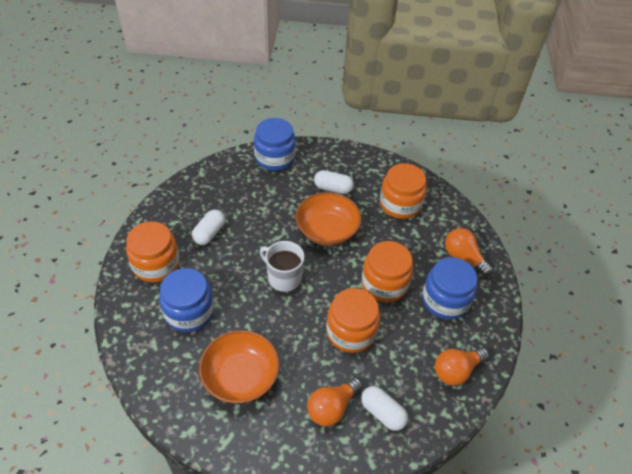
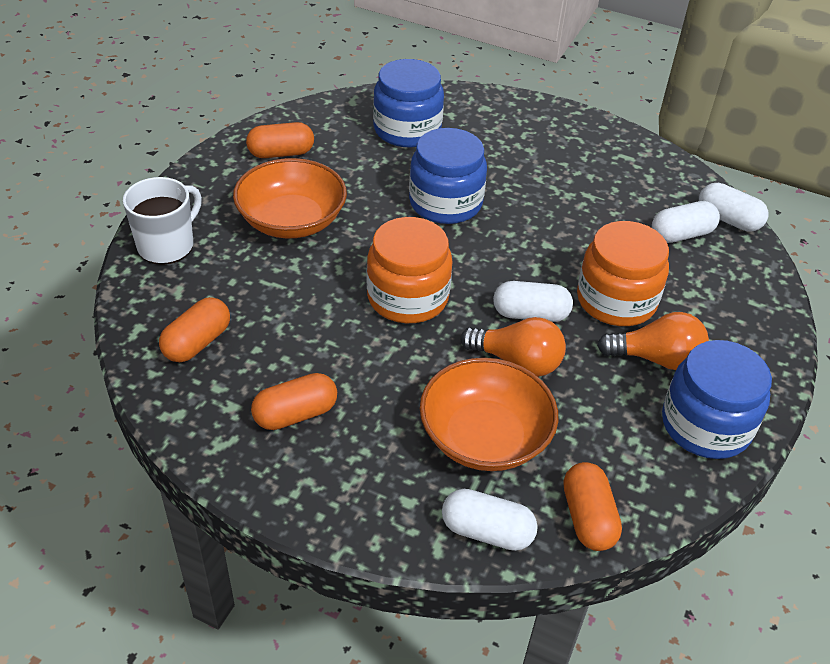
orange capsule: none = 0 -> [159,297,230,362] [246,122,314,158] [251,373,337,430] [564,462,622,551] = 4
orange jar: [126,221,180,282] [326,288,380,353] [362,241,413,302] [380,163,427,219] = 4 -> [367,217,452,323] [577,221,669,326] = 2
orange light bulb: [307,377,362,426] [435,348,489,386] [445,228,493,276] = 3 -> [460,317,566,377] [597,312,709,370] = 2
white capsule: [192,210,225,245] [314,170,354,194] [361,386,408,431] = 3 -> [442,489,538,551] [493,281,573,322] [652,201,720,243] [699,183,768,232] = 4

